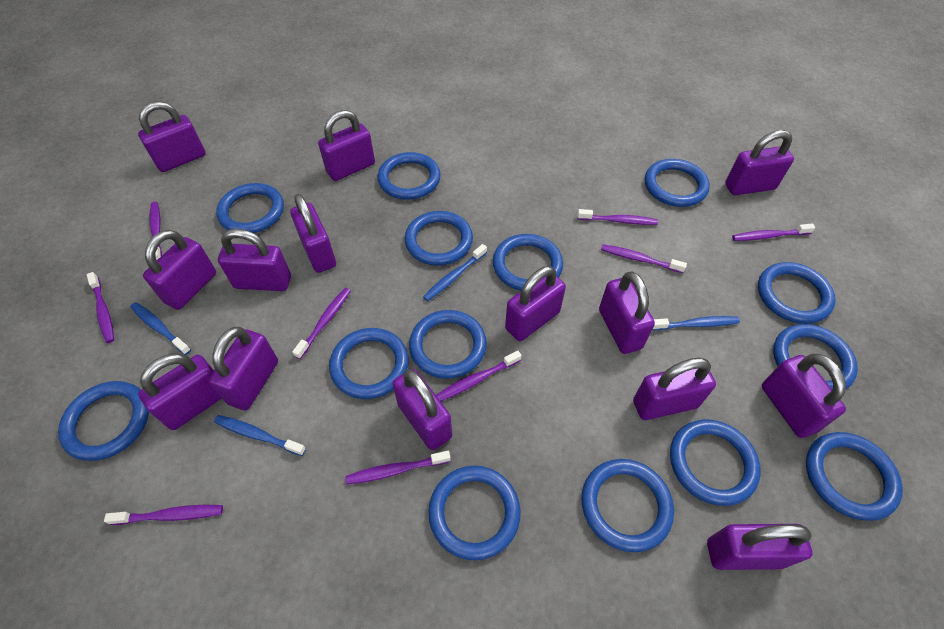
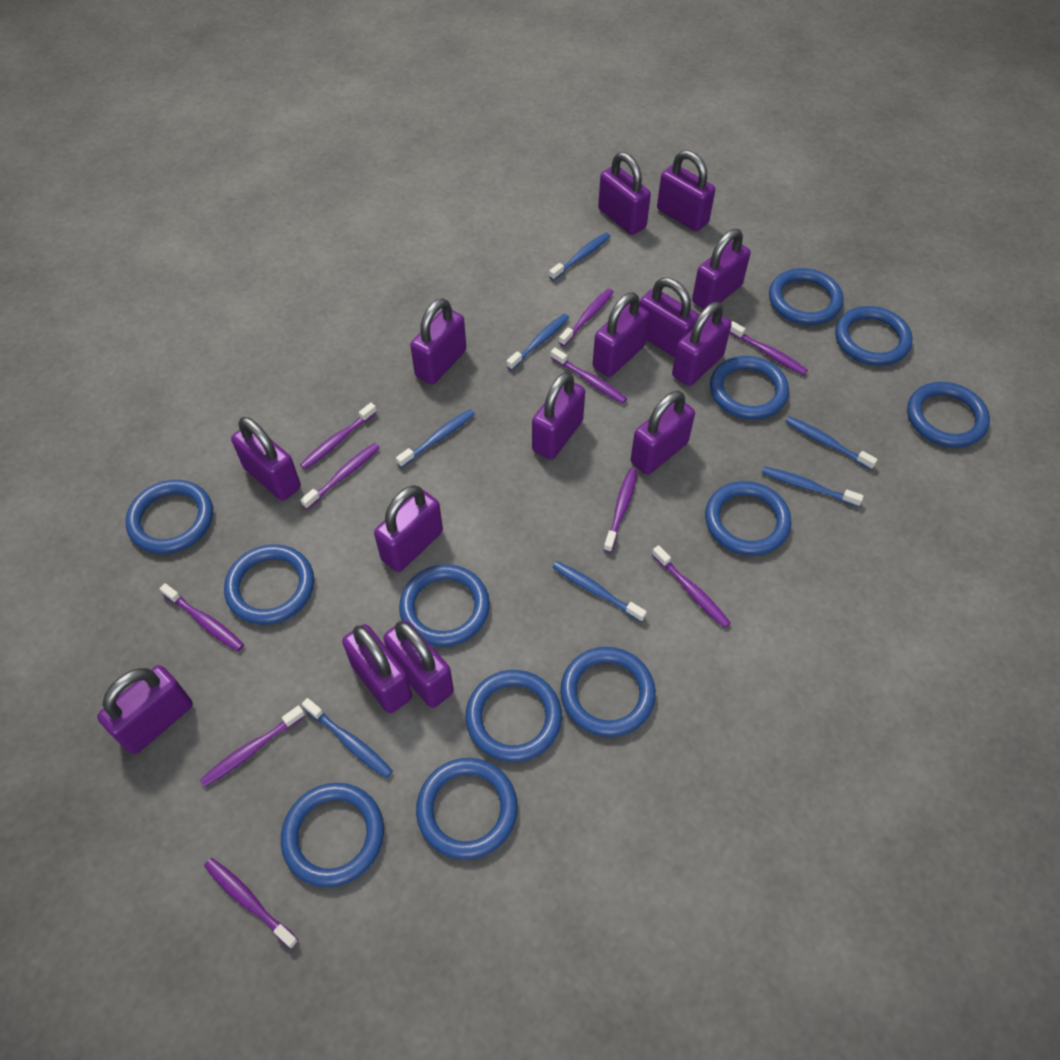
blue ring: [58,381,149,461] [216,183,284,233] [329,328,409,399] [377,152,441,200] [405,211,473,266] [409,310,487,379] [428,466,521,560] [493,234,563,291] [582,459,674,552] [645,159,710,207] [670,419,761,506] [758,262,836,324] [773,324,858,389] [806,432,903,521] = 14 -> [126,480,213,554] [224,544,314,625] [281,783,384,887] [399,564,490,647] [416,758,518,859] [466,670,562,762] [560,647,656,737] [705,481,791,556] [710,356,789,420] [769,268,843,325] [835,306,913,366] [907,382,990,448] = 12
blue toothbrush: [130,302,191,355] [214,415,306,456] [423,244,487,301] [652,316,740,330] = 4 -> [302,698,393,778] [396,409,475,468] [507,314,569,370] [549,232,611,281] [552,561,647,622] [762,466,864,507] [785,416,878,470] = 7
purple toothbrush: [87,272,114,343] [104,504,223,525] [149,202,162,260] [292,288,351,359] [346,451,451,484] [436,351,522,401] [578,209,658,225] [601,244,687,273] [732,224,815,241] = 9 -> [159,583,244,651] [200,705,305,787] [204,858,299,949] [300,403,377,469] [300,443,380,509] [550,348,627,404] [559,289,614,346] [603,468,638,553] [652,545,731,628] [730,321,808,375] = 10

